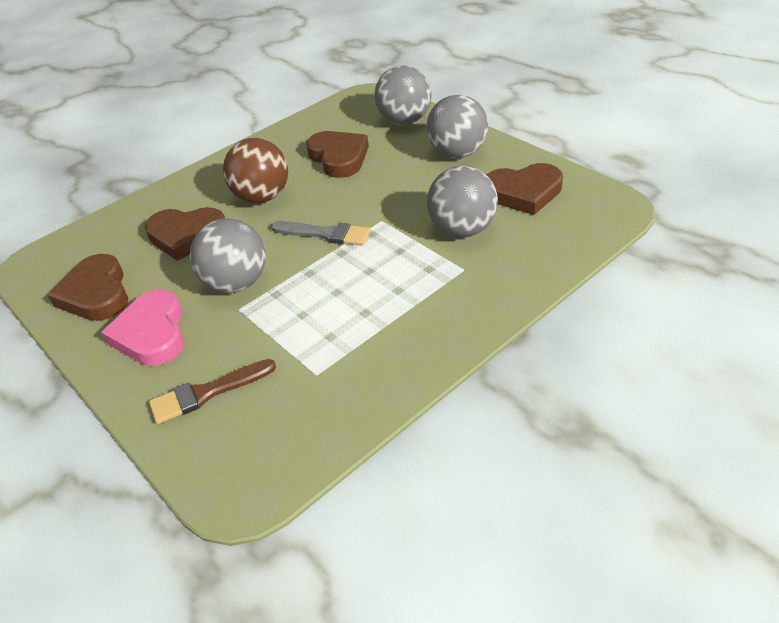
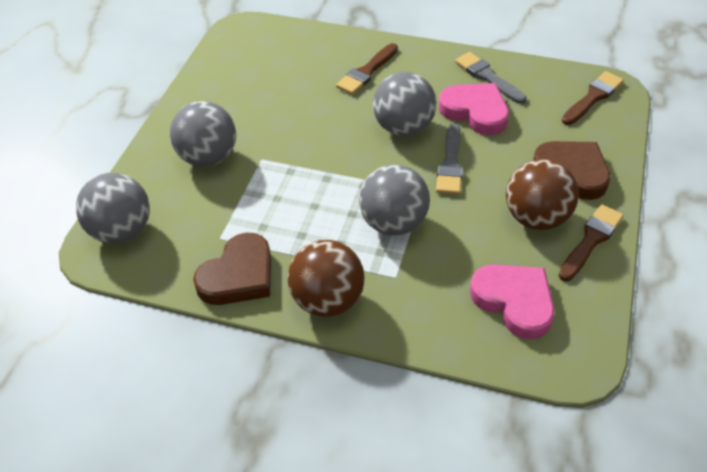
brown ball: [223,138,288,203] = 1 -> [288,240,365,317] [506,159,579,230] = 2
brown brush: [149,359,276,424] = 1 -> [336,43,398,95] [558,204,624,281] [562,71,624,125] = 3
brown heart: [48,254,128,321] [145,207,225,261] [306,131,369,178] [486,163,563,215] = 4 -> [193,233,271,305] [533,141,610,200] = 2
grey brush: [271,221,371,246] = 1 -> [436,123,463,195] [455,52,527,104] = 2
pink heart: [101,289,184,366] = 1 -> [439,83,509,135] [470,264,555,340] = 2

